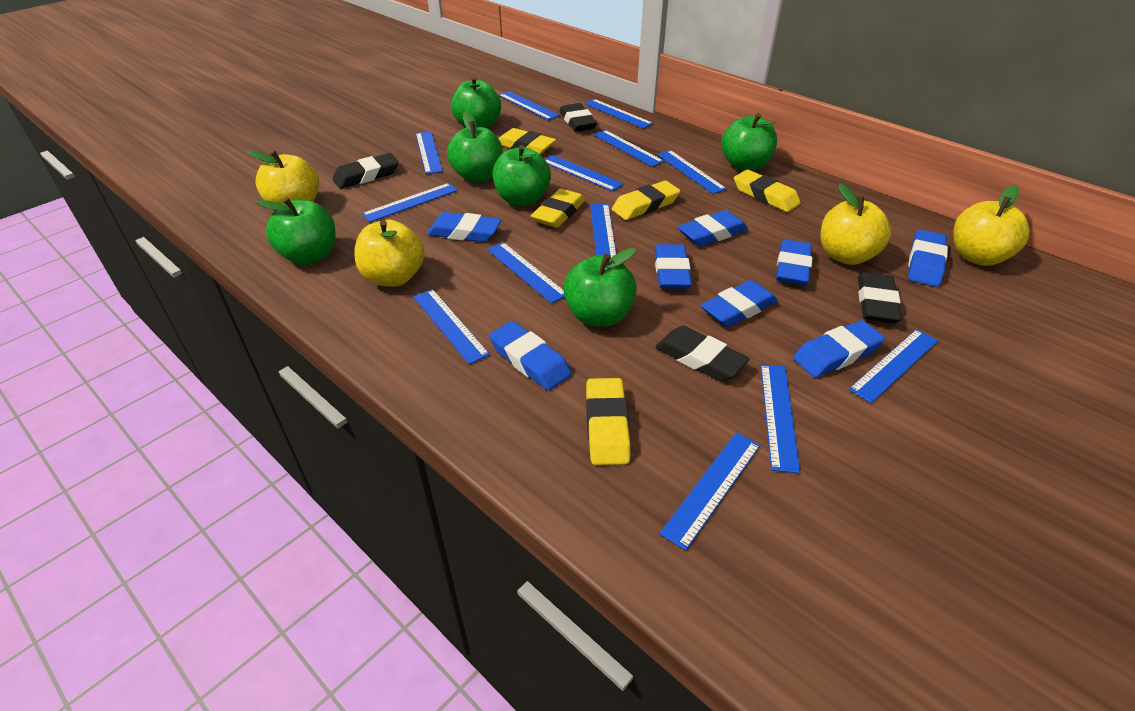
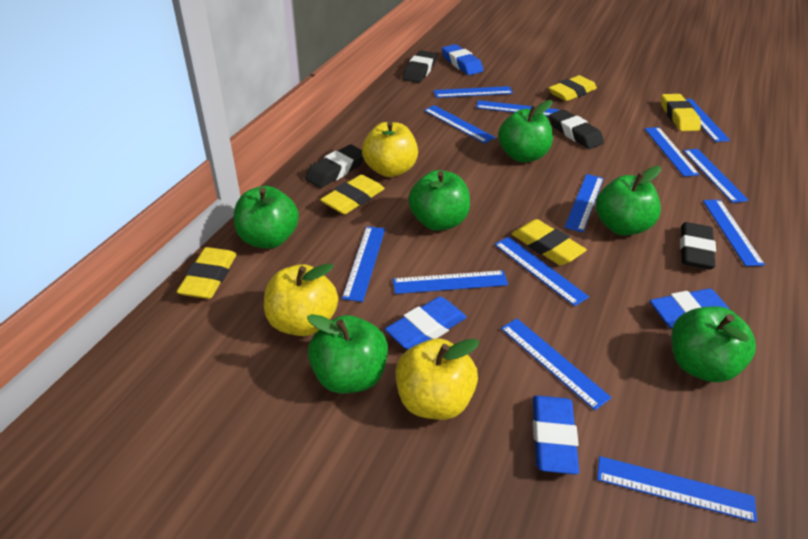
blue eraser: [427,212,501,242] [489,321,572,391] [654,244,692,289] [678,210,748,246] [701,280,777,327] [776,239,813,286] [793,320,885,377] [908,229,948,287] = 8 -> [385,296,467,349] [442,44,483,75] [533,395,579,475] [650,288,729,328] = 4
yellow apple: [247,150,319,204] [354,220,424,287] [820,183,891,265] [953,185,1029,266] = 4 -> [264,264,338,336] [362,121,418,177] [395,338,480,420] = 3

